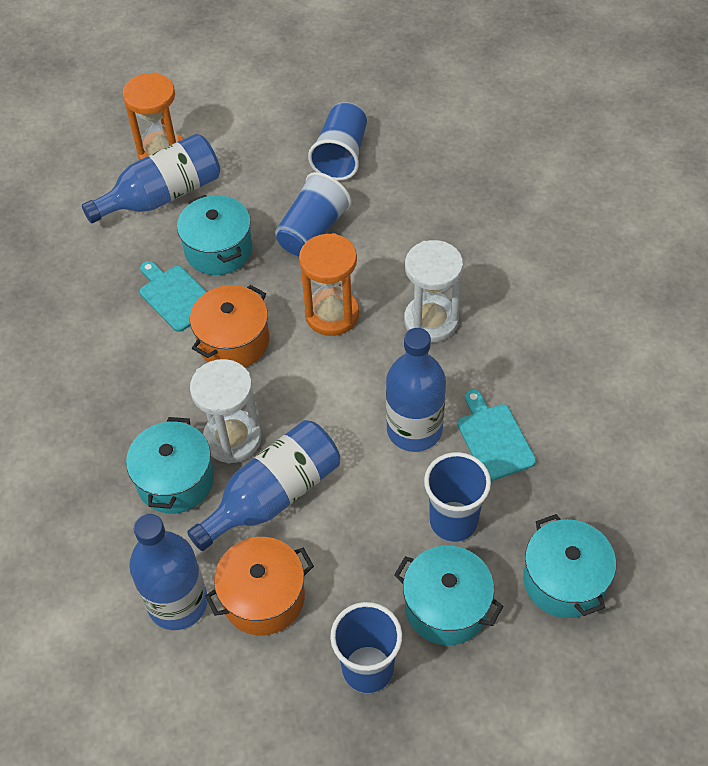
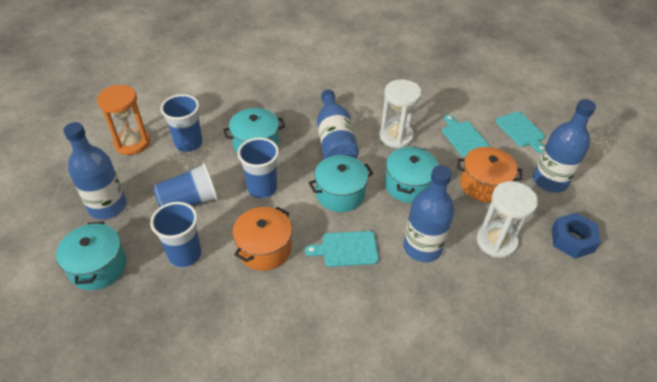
blue nut: none = 0 -> [551,213,601,259] = 1
orange hourglass: [123,72,183,160] [299,233,359,336] = 2 -> [97,85,150,155] = 1
turquoise cutting board: [140,261,206,332] [458,390,536,481] = 2 -> [305,231,379,267] [442,115,490,158] [495,112,545,154] = 3

